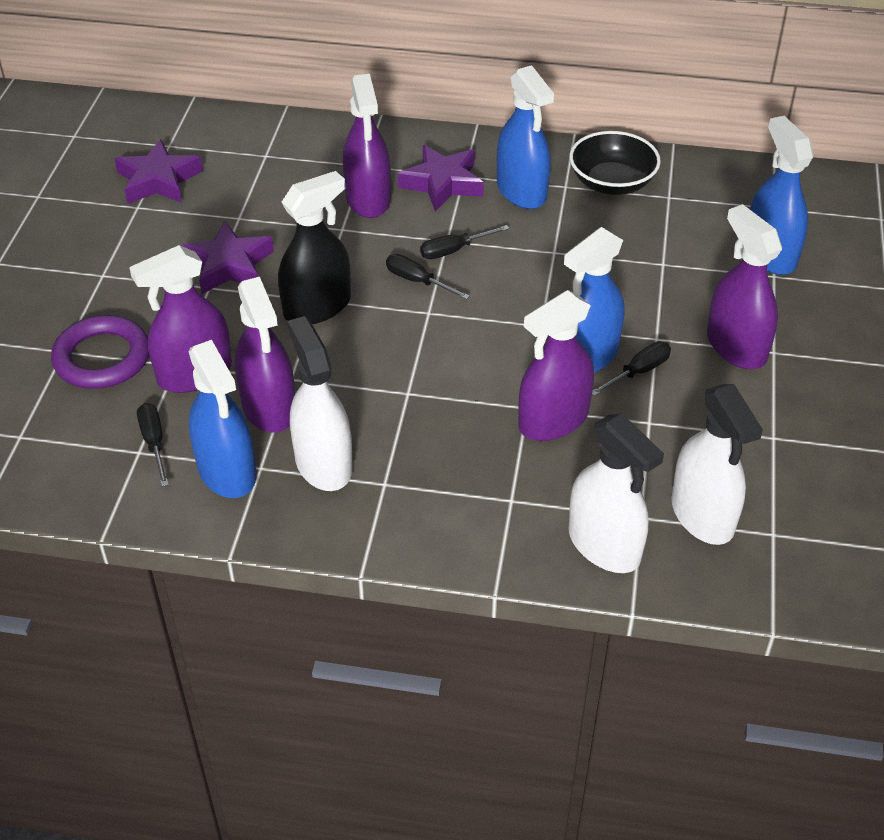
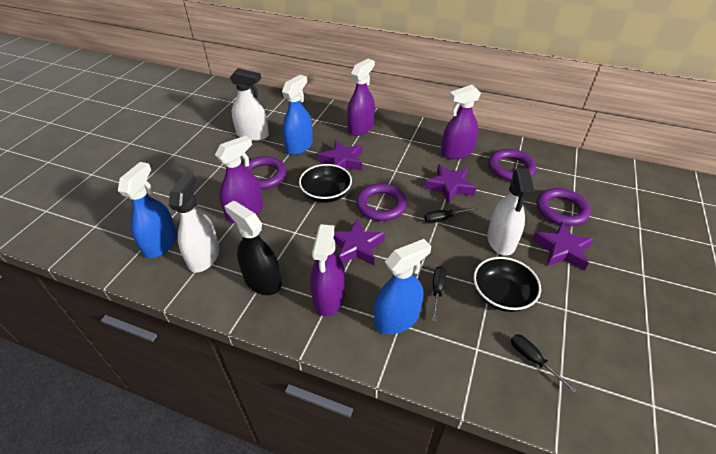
black bowl: [570,131,661,195] = 1 -> [299,164,352,203] [473,257,541,312] = 2
black screwdriver: [137,403,169,487] [386,254,470,300] [420,225,509,259] [592,342,671,396] = 4 -> [424,207,477,223] [432,266,446,321] [511,334,577,393] = 3
blue spray bottle: [189,340,256,498] [497,65,554,209] [564,227,624,373] [750,116,813,275] = 4 -> [118,162,177,259] [282,75,313,155] [374,239,431,334] = 3
purple ring: [51,315,149,389] = 1 -> [242,156,287,190] [356,184,407,221] [488,149,536,181] [537,188,591,226] = 4
purple spray bottle: [129,245,232,393] [235,277,295,433] [343,74,391,218] [518,290,594,441] [707,204,782,369] = 5 -> [215,136,263,223] [310,224,345,317] [347,59,375,136] [441,85,481,159] = 4
purple star: [114,139,203,204] [181,221,274,294] [397,145,484,211] = 3 -> [318,141,362,170] [333,219,385,266] [425,164,476,203] [533,222,594,271] = 4

